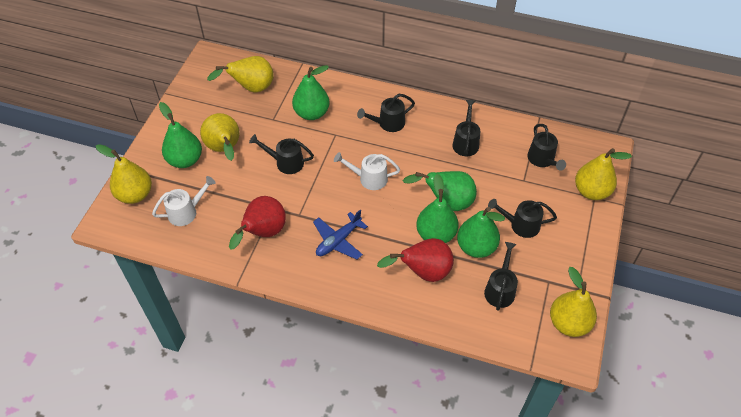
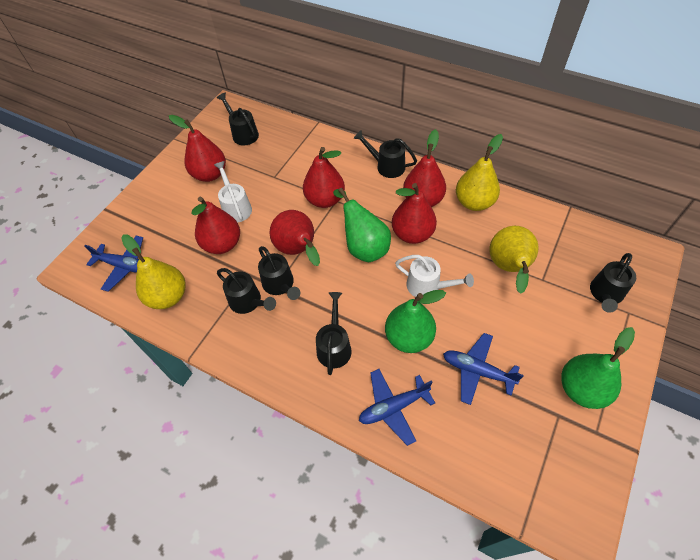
blue plane: [313,210,368,260] = 1 -> [85,236,143,292] [359,369,435,446] [443,333,524,405] = 3
green pear: [159,102,202,168] [292,65,330,120] [403,171,477,211] [416,174,459,243] [457,207,505,258] = 5 -> [333,188,391,262] [385,290,446,353] [561,327,635,409] = 3
red pear: [229,196,286,250] [377,238,454,282] = 2 -> [169,115,226,182] [192,196,240,254] [270,210,320,266] [303,147,345,208] [392,183,437,244] [403,129,446,207] = 6
yellow pear: [96,144,152,204] [200,113,239,161] [207,56,274,93] [550,267,597,337] [575,148,632,200] = 5 -> [121,234,186,309] [456,134,503,211] [489,226,539,294] = 3

